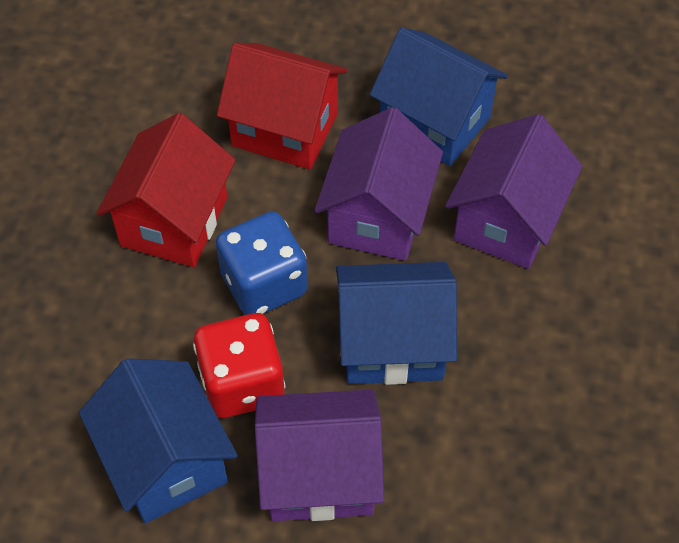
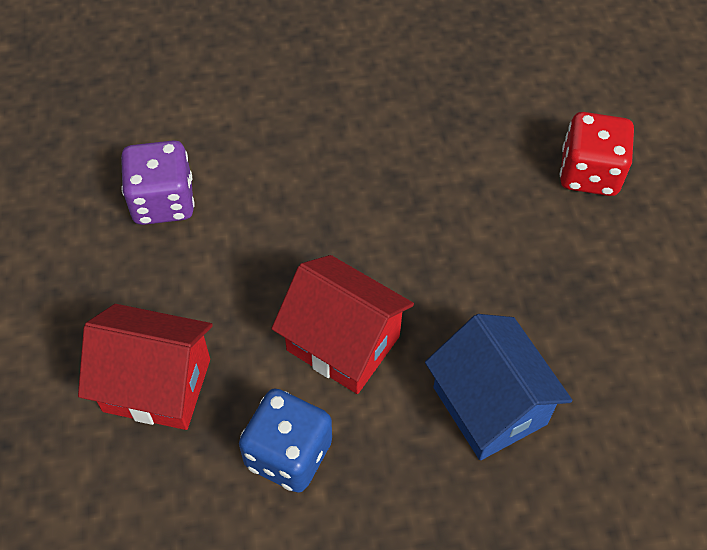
blue house: [79,358,238,523] [336,262,457,385] [370,27,508,166] = 3 -> [425,314,572,460] = 1
purple dice: none = 0 -> [121,140,195,225] = 1
purple house: [255,389,384,521] [314,107,443,261] [445,114,583,269] = 3 -> none = 0

